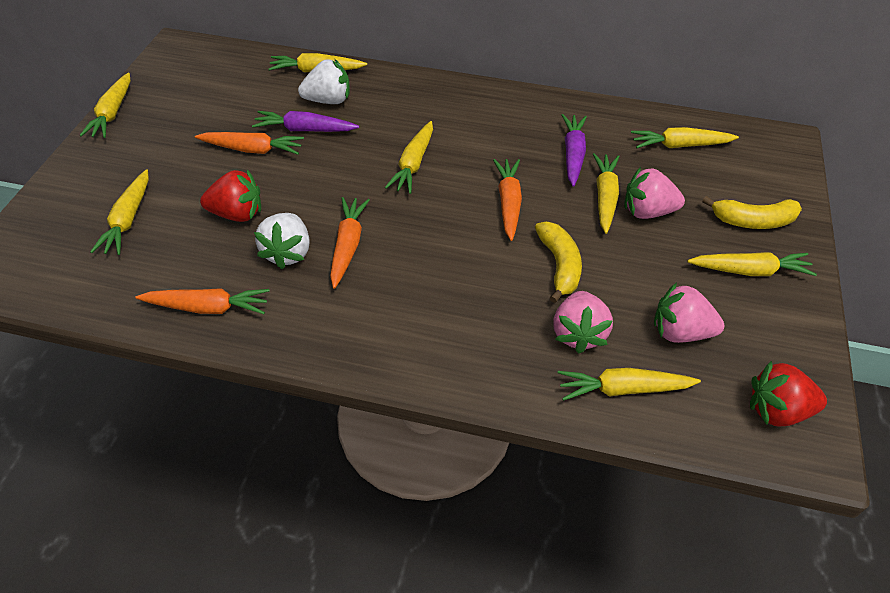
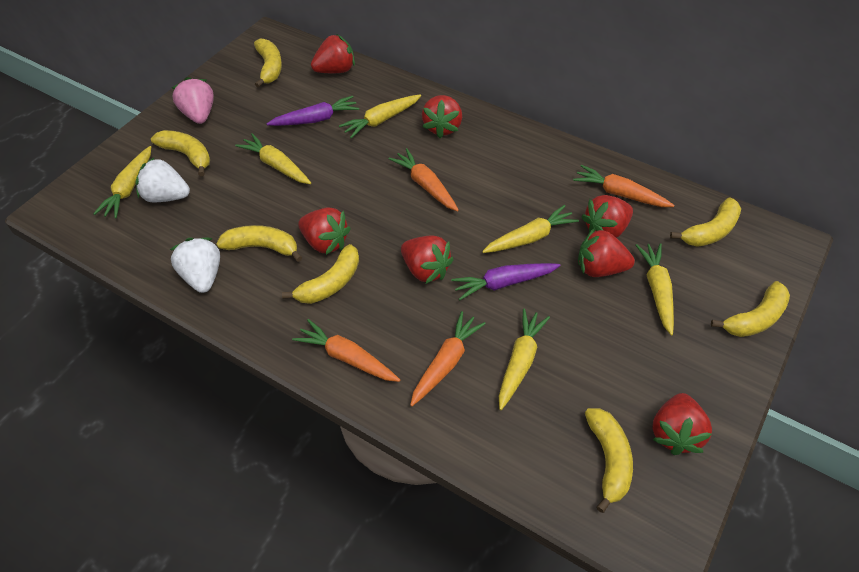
pink strawberry: [553,291,613,353] [624,167,685,219] [654,283,725,343] = 3 -> [172,77,214,124] = 1
red strawberry: [200,170,261,222] [750,361,827,426] = 2 -> [298,207,351,255] [311,34,355,73] [401,235,454,284] [422,95,462,138] [578,228,635,277] [581,195,633,238] [652,393,712,455] = 7
yellow banana: [535,222,582,303] [702,196,802,229] = 2 -> [151,130,210,176] [216,225,302,262] [254,39,282,88] [282,244,359,304] [585,408,633,513] [670,198,741,247] [711,281,790,337] = 7
yellow carrot: [79,73,130,138] [90,169,149,255] [269,53,367,72] [385,121,433,194] [558,368,701,401] [593,153,620,234] [631,127,739,148] [687,252,817,276] = 8 -> [93,146,151,219] [235,133,311,184] [339,94,421,138] [482,205,579,253] [499,309,550,410] [636,243,674,335] = 6

